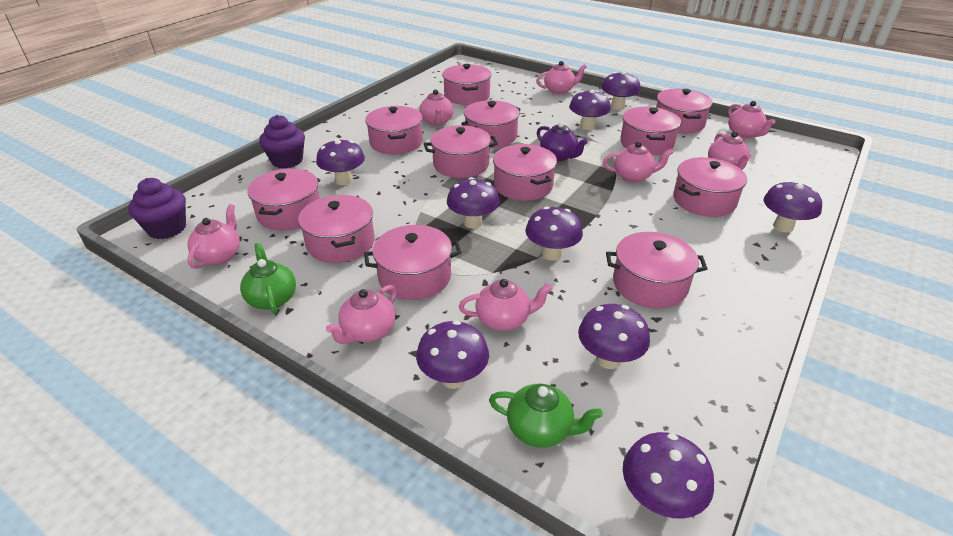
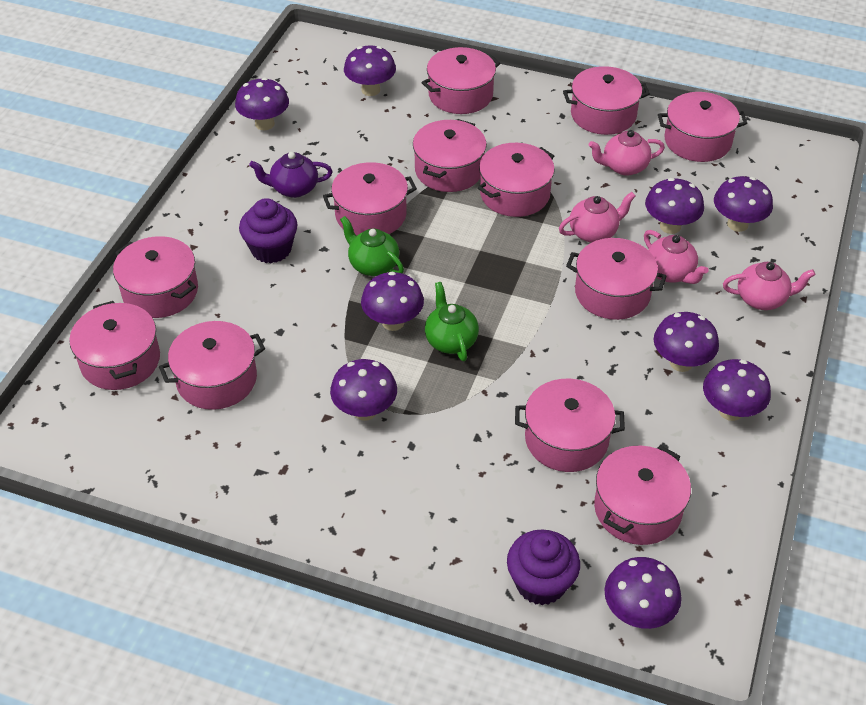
pink teapot: [187,204,240,269] [326,285,397,344] [419,89,454,126] [459,279,553,331] [536,61,587,94] [603,142,673,183] [708,132,751,170] [728,101,776,138] = 8 -> [559,192,636,243] [589,130,665,176] [644,230,709,284] [723,262,816,310] = 4

